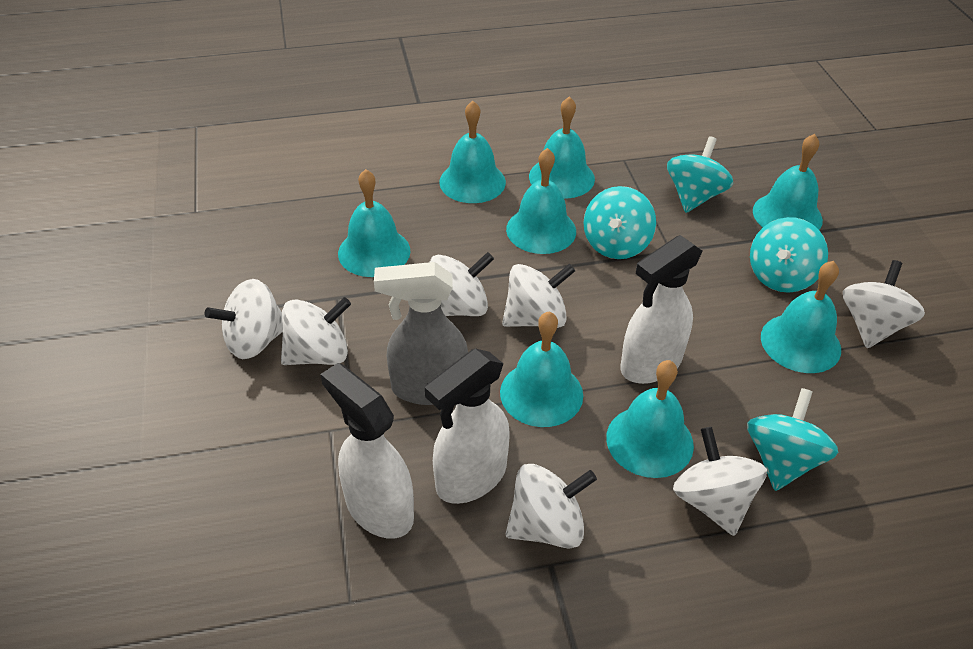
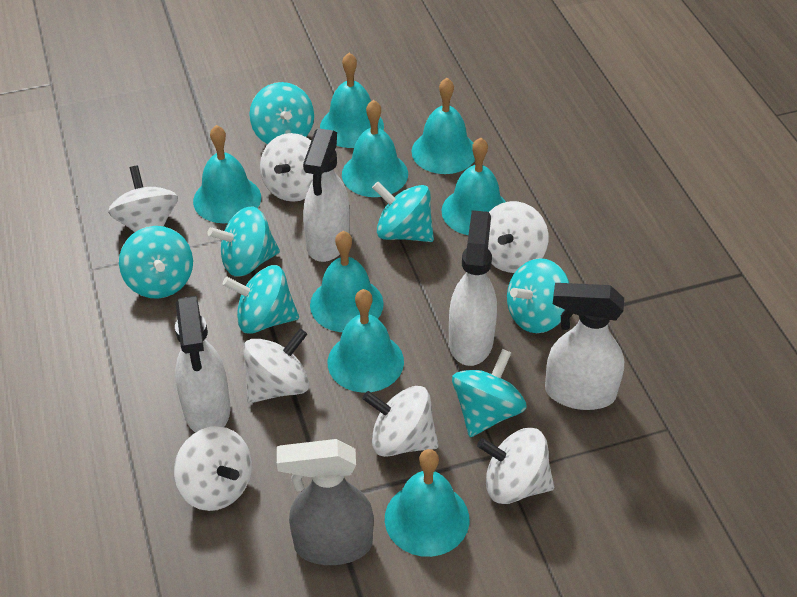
turquoise spinning top: [583,186,656,259] [667,137,733,213] [747,388,838,491] [750,217,828,293] = 4 -> [119,226,193,299] [207,206,280,277] [223,265,299,334] [249,82,314,145] [372,182,434,242] [452,349,527,437] [507,258,569,333] = 7
white spray bottle: [320,363,414,539] [425,348,510,504] [621,235,703,384] = 3 -> [175,296,230,433] [303,128,350,262] [449,210,497,366] [545,283,624,410] = 4

